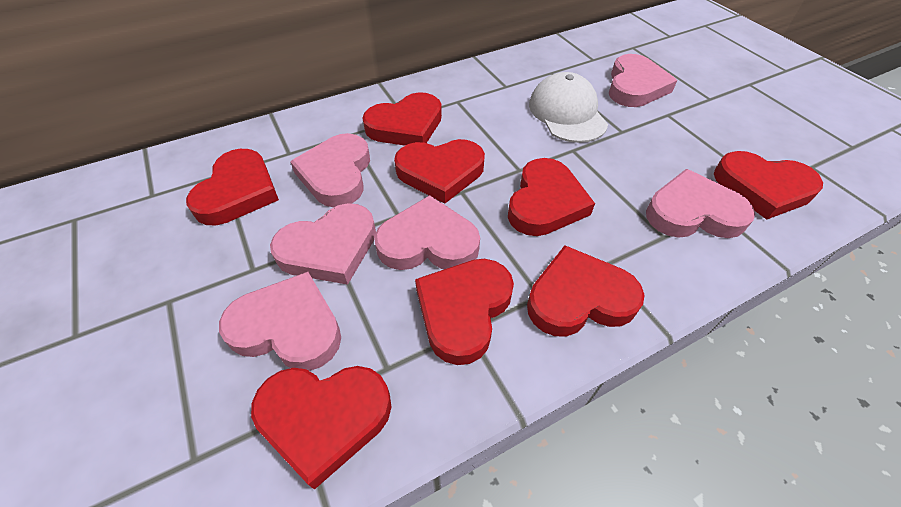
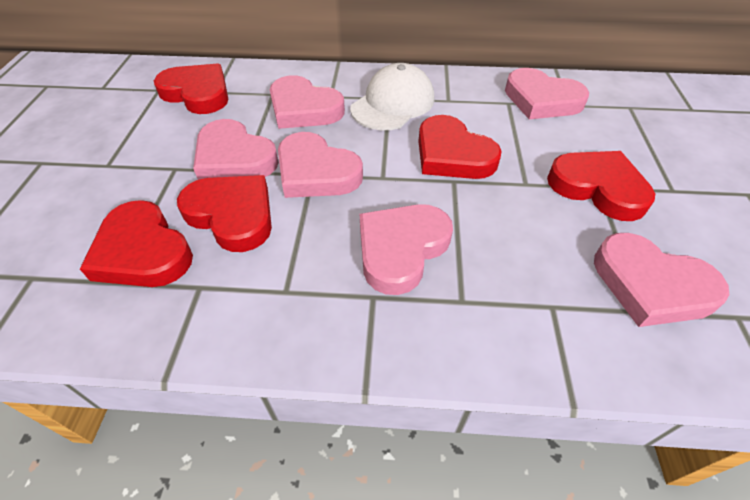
red heart: [186,149,279,225] [251,366,391,490] [363,92,442,146] [394,139,485,203] [415,259,514,365] [508,158,595,236] [527,245,644,337] [714,151,823,220] = 8 -> [80,200,193,287] [154,64,228,114] [177,175,272,252] [418,115,502,179] [547,151,655,221] = 5

